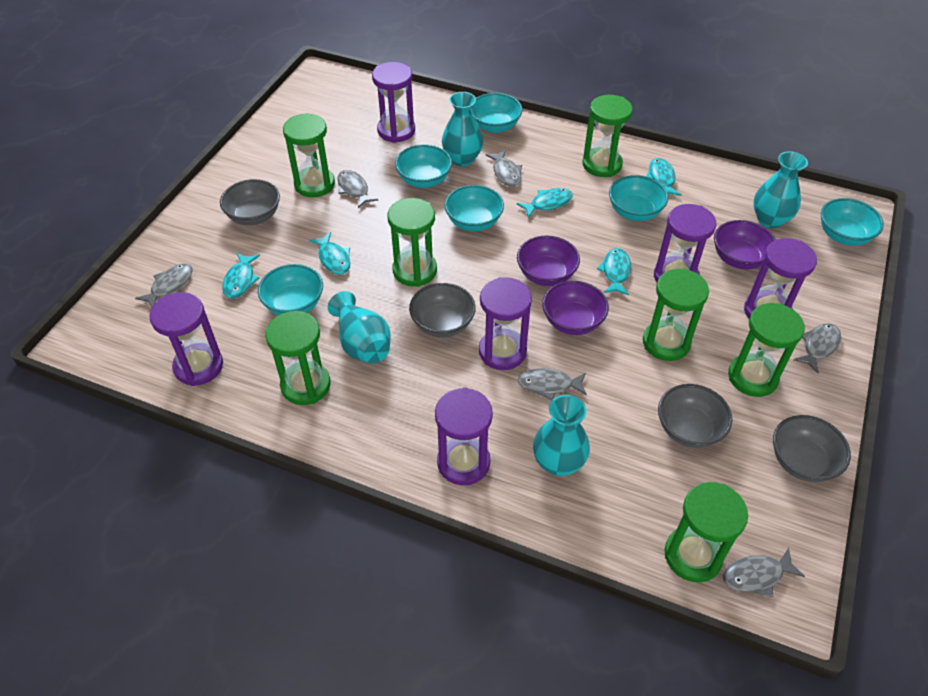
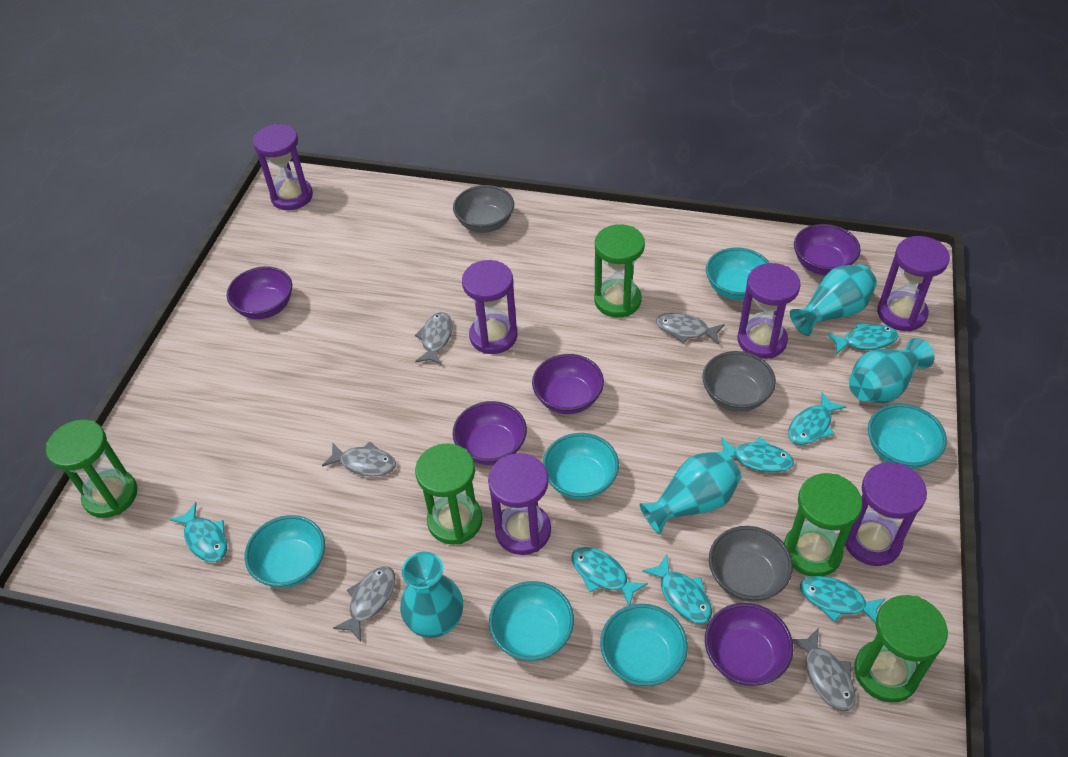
green hourglass: [265,311,331,405] [283,113,335,198] [388,198,437,287] [582,95,633,177] [643,268,709,361] [664,482,748,582] [728,303,805,397] = 7 -> [46,420,137,518] [415,443,483,544] [594,224,645,317] [784,473,863,577] [854,595,948,703] = 5
grey bowl: [220,179,280,225] [409,283,476,338] [658,384,732,448] [773,415,851,482] = 4 -> [453,185,514,233] [702,351,776,412] [709,526,793,602] = 3
grey fish: [135,264,193,307] [337,170,378,208] [486,150,522,187] [518,368,587,401] [723,548,805,597] [793,323,841,373] = 6 -> [322,441,396,476] [333,566,396,642] [415,312,453,365] [656,313,725,344] [792,628,856,712] = 5
purple bowl: [517,236,580,286] [542,281,609,335] [714,220,776,269] = 3 -> [227,266,292,319] [453,401,527,465] [532,354,604,414] [705,603,794,686] [794,224,861,275] = 5
turquoise fish: [222,253,260,299] [309,232,350,275] [517,188,573,218] [597,248,631,295] [646,158,681,196] = 5 -> [170,502,227,562] [571,547,648,606] [642,554,712,624] [721,437,794,473] [788,392,846,445] [800,576,886,624] [827,322,898,354] = 7

